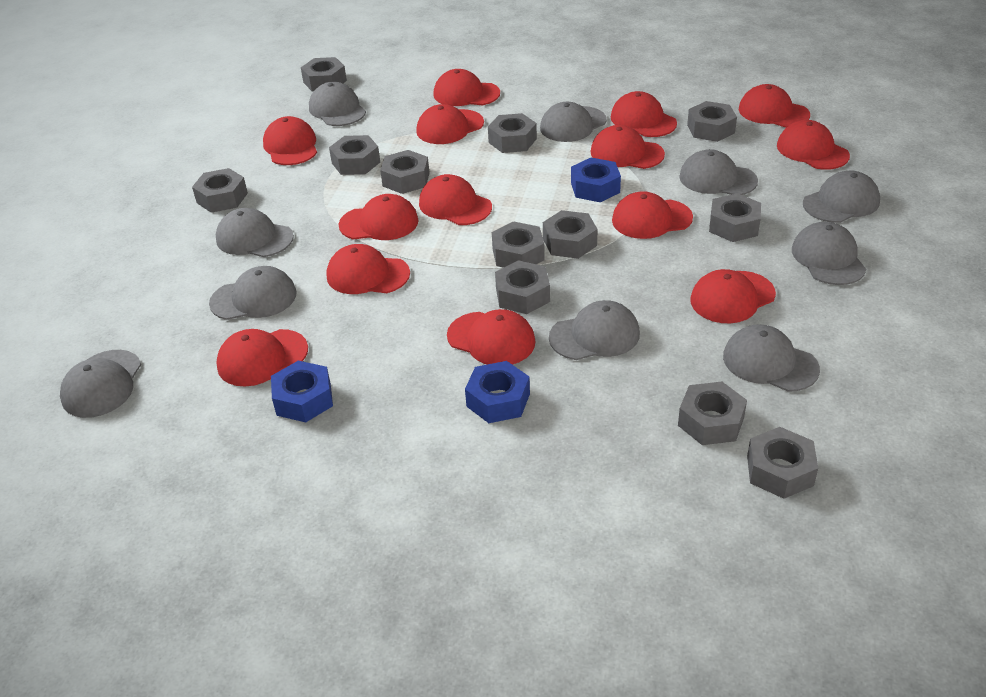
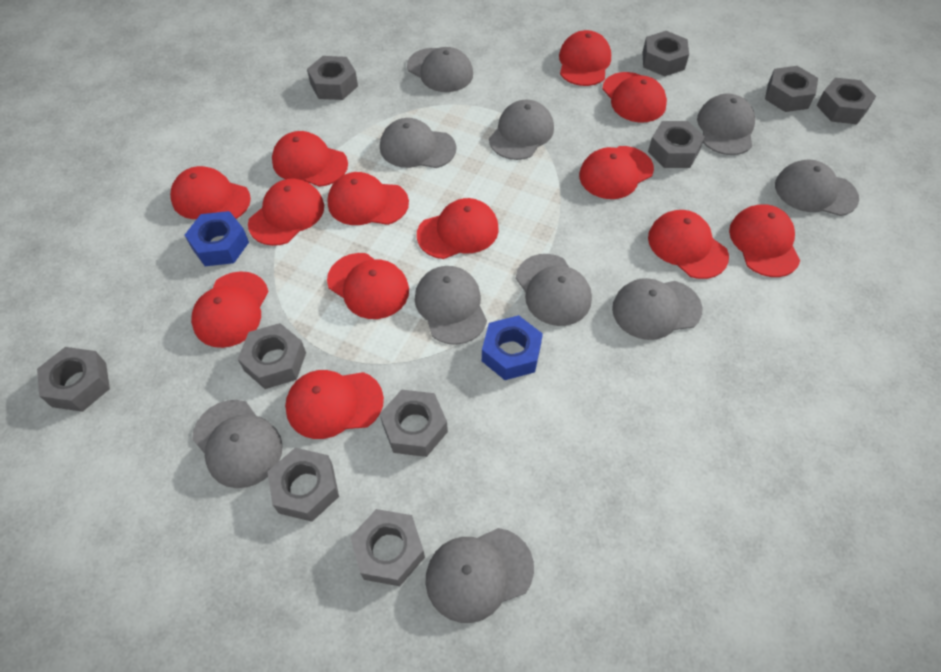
blue nut: [271,361,333,422] [465,361,530,423] [571,158,621,202] = 3 -> [185,211,249,266] [482,315,543,380] = 2
grey nut: [192,168,248,213] [301,57,347,91] [329,135,380,175] [380,150,430,194] [488,113,537,153] [492,221,545,268] [495,260,550,314] [543,210,597,259] [678,382,747,445] [687,101,737,142] [709,193,761,242] [747,427,818,499] = 12 -> [37,347,110,412] [238,323,306,389] [267,448,339,522] [307,56,358,100] [350,509,425,586] [380,390,448,457] [642,31,689,76] [648,121,705,168] [765,66,818,112] [816,78,876,124] = 10
red cap: [216,329,308,387] [263,116,317,165] [326,244,410,294] [338,194,418,240] [416,104,484,144] [419,174,492,225] [433,69,500,106] [447,309,535,365] [591,125,665,169] [611,91,677,137] [612,191,693,239] [690,269,776,323] [739,84,810,128] [777,120,850,170] = 14 -> [170,166,251,219] [191,271,269,348] [248,179,324,246] [272,131,348,187] [285,370,384,439] [327,253,409,319] [328,172,409,225] [417,198,499,259] [559,30,611,86] [579,146,654,199] [602,72,667,122] [648,210,729,279] [729,204,800,277] = 13

